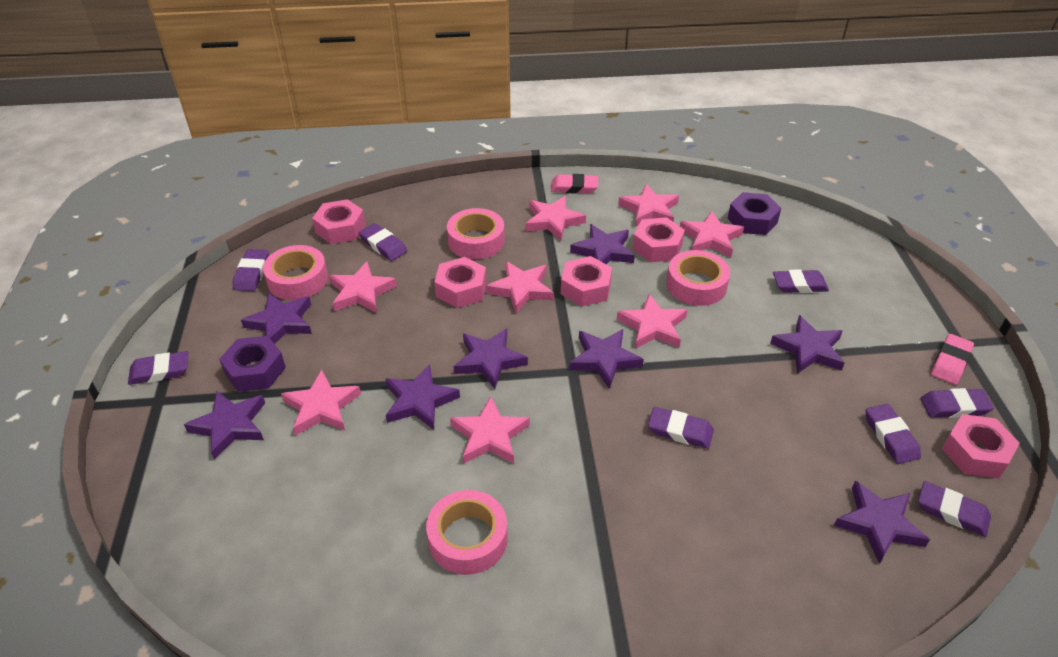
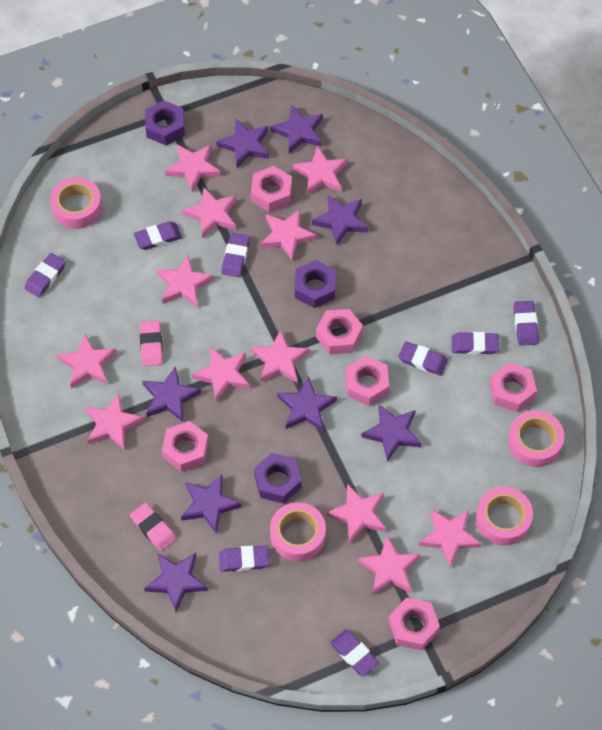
pink nut: [312,199,366,244] [434,257,487,308] [561,256,612,306] [633,217,685,262] [942,414,1020,478] = 5 -> [162,421,209,472] [251,166,292,212] [316,309,363,355] [346,356,389,406] [389,598,440,651] [489,362,537,412] = 6
pink star: [281,370,361,436] [329,262,397,313] [450,396,530,464] [486,261,554,313] [525,196,586,241] [617,294,687,349] [618,184,679,226] [680,211,744,257] = 8 -> [57,334,116,389] [85,393,144,450] [157,255,214,307] [165,144,221,192] [182,187,237,238] [192,346,250,402] [251,329,309,383] [261,209,317,261] [292,145,347,195] [326,483,386,543] [358,535,421,595] [419,509,482,567] = 12
purple nut: [219,336,286,392] [727,192,781,235] = 2 -> [145,100,185,145] [254,453,301,504] [295,260,336,308] = 3

